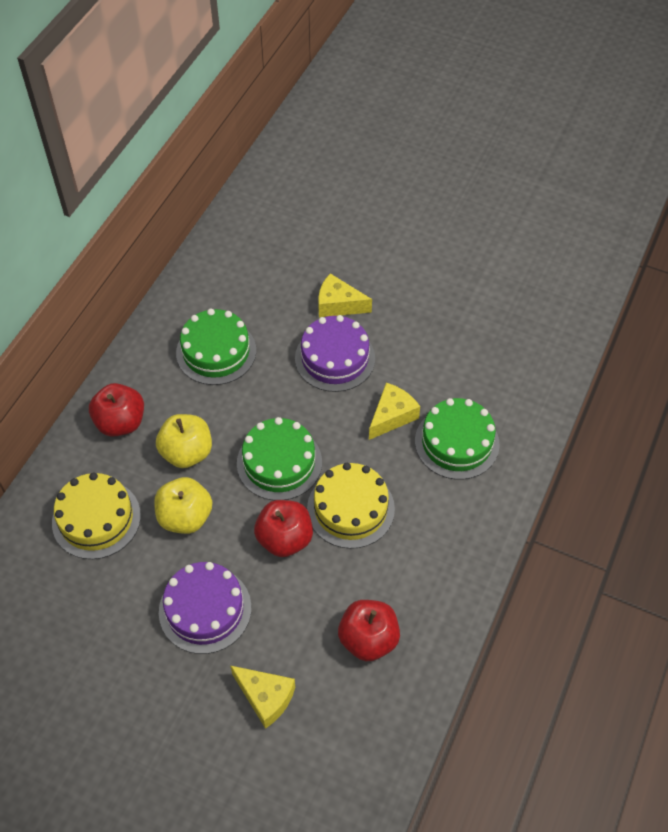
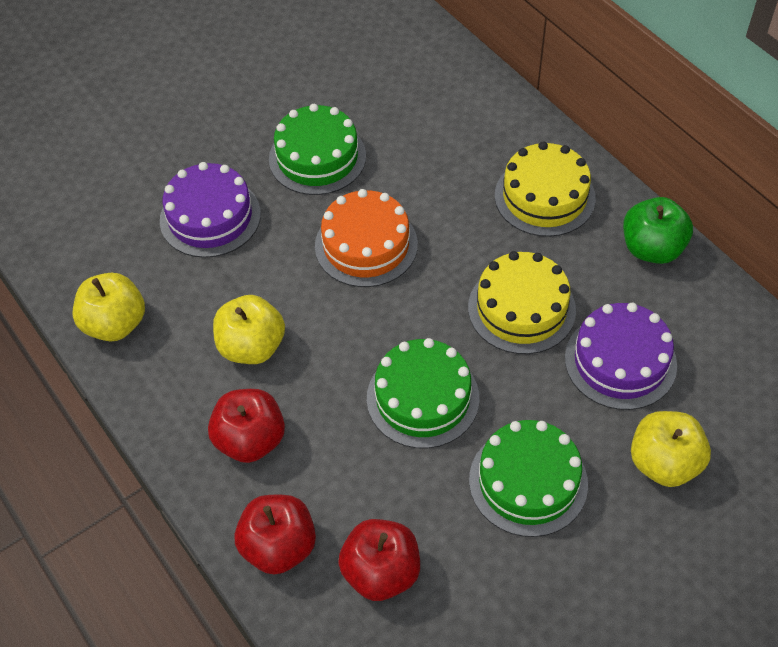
green apple: none = 0 -> [623,197,693,264] = 1
orange cake: none = 0 -> [315,189,418,287] = 1
yellow apple: [154,477,212,534] [156,414,212,468] = 2 -> [73,273,145,341] [213,295,285,364] [631,411,711,487] = 3
yellow cheese: [230,666,295,729] [318,273,372,317] [369,383,420,440] = 3 -> none = 0

